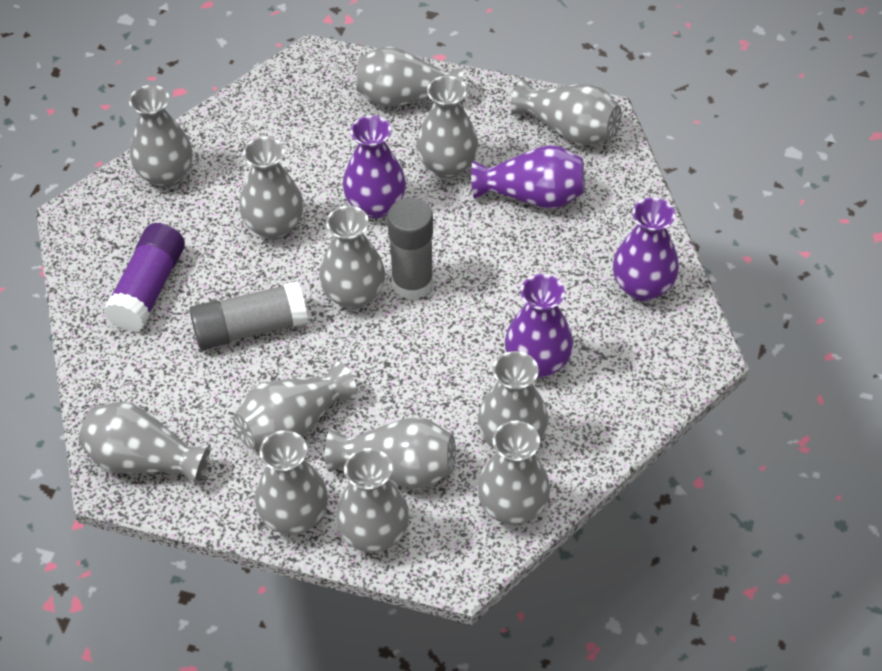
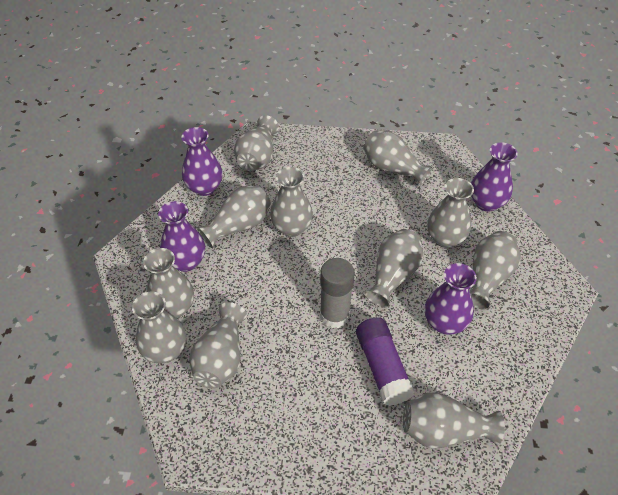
grey glue stick: [190,281,308,350] [387,198,433,300] = 2 -> [320,258,355,328] = 1
grey vase: [79,402,211,486] [129,85,192,187] [233,361,357,450] [239,137,304,240] [255,430,328,535] [319,206,385,309] [325,417,456,489] [335,448,409,553] [356,46,463,107] [416,76,478,178] [477,421,550,525] [478,351,549,449] [511,79,622,146] = 13 -> [132,292,186,364] [143,248,194,318] [189,302,247,389] [197,185,271,249] [234,115,279,171] [270,167,313,237] [363,130,433,187] [364,229,423,308] [403,393,505,449] [427,178,474,248] [469,231,521,310] = 11

